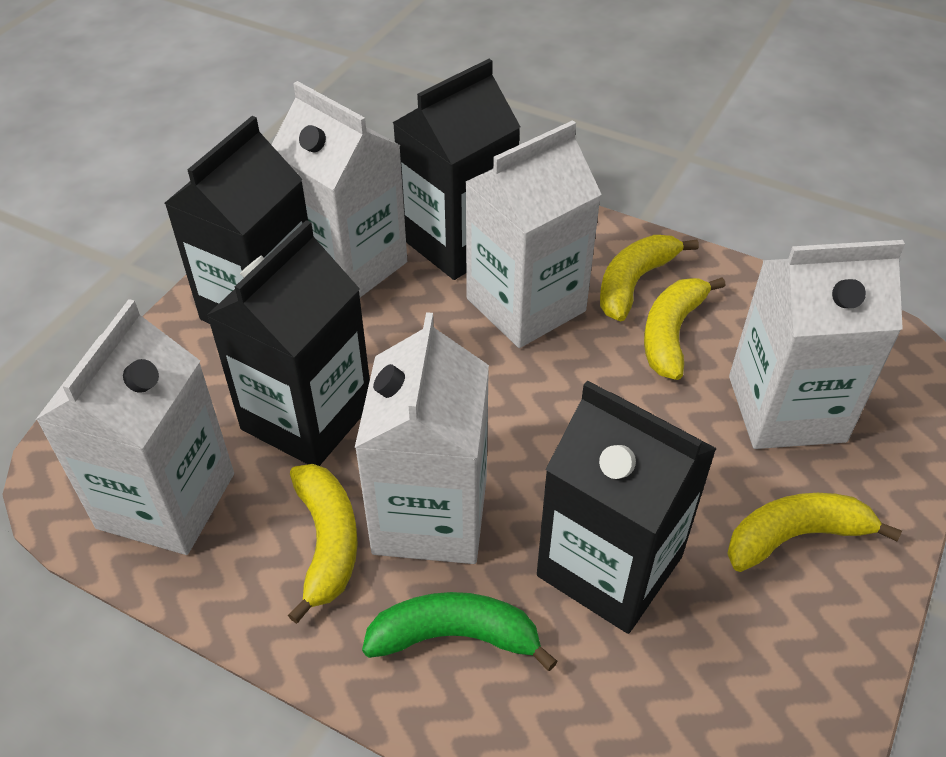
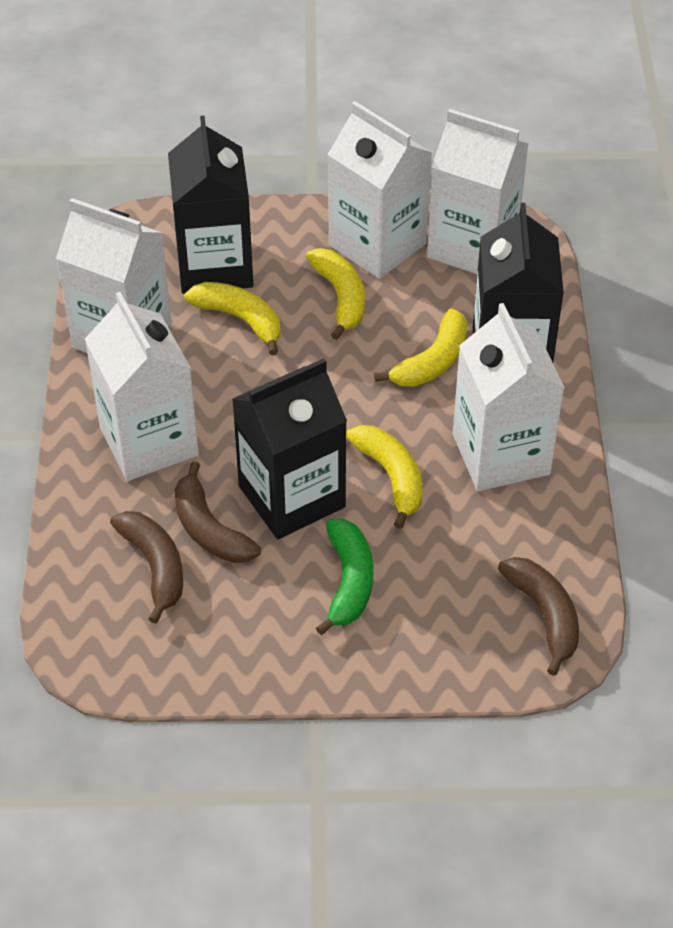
black carton: [164,116,308,324] [206,220,370,466] [392,59,520,280] [537,380,717,634] = 4 -> [168,116,253,294] [232,358,347,539] [473,203,564,362] = 3
brown banana: none = 0 -> [110,511,183,624] [174,461,261,563] [498,557,579,676] = 3

